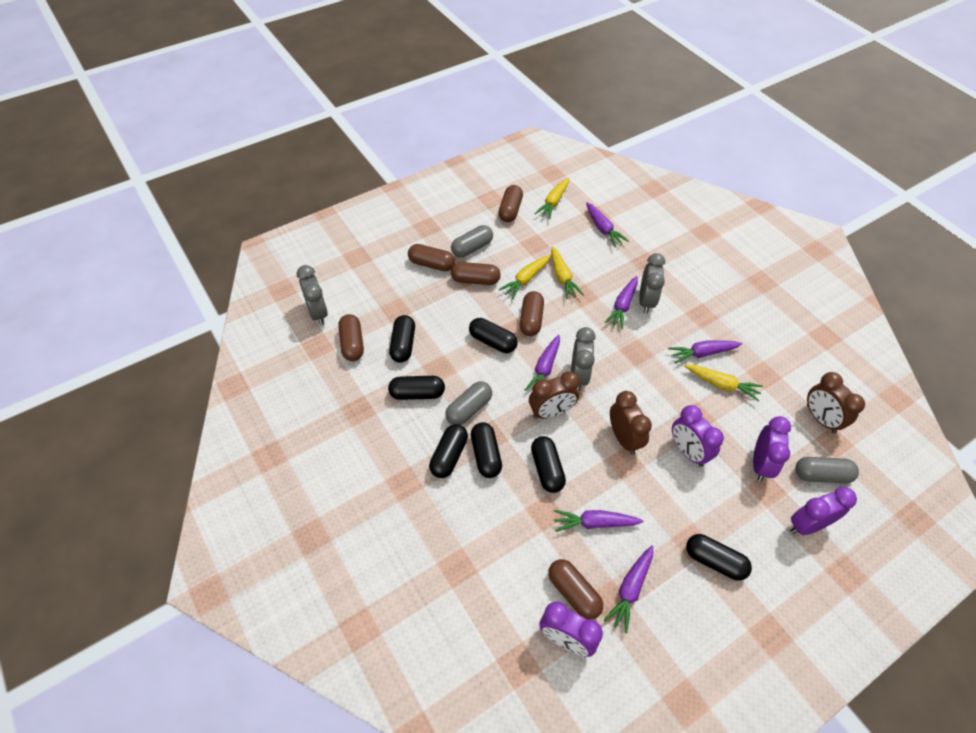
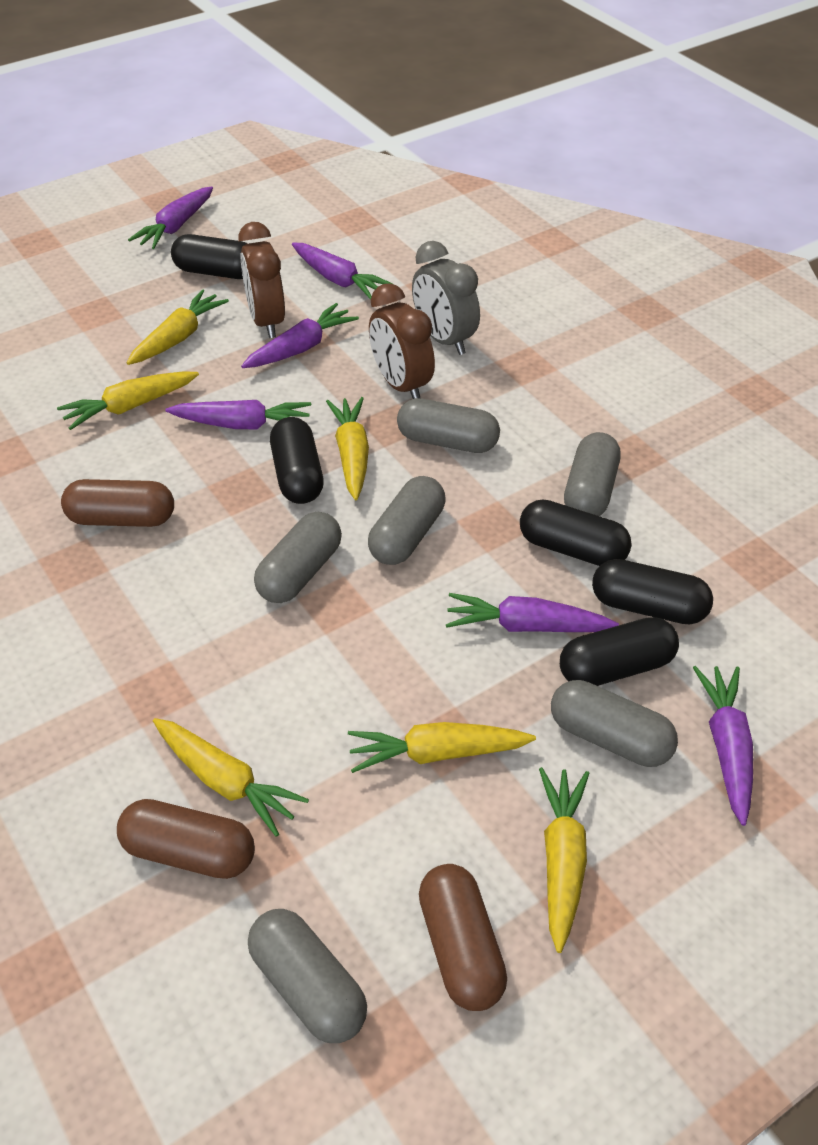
black capsule: [388,376,445,400] [389,315,415,363] [429,424,468,478] [469,318,518,353] [471,422,502,478] [531,436,566,493] [686,534,752,581] = 7 -> [171,234,248,279] [270,417,324,504] [520,499,632,566] [560,617,679,686] [592,559,713,624] = 5
brown capsule: [338,314,364,361] [408,244,455,271] [451,262,501,285] [498,185,523,222] [520,291,544,336] [548,559,603,619] = 6 -> [61,479,174,527] [117,799,255,879] [419,864,507,1011] = 3
brown clock: [529,371,580,419] [610,391,652,455] [807,372,865,434] = 3 -> [238,222,285,338] [369,283,435,399] = 2
grey capsule: [445,381,492,425] [451,225,493,258] [795,457,859,483] = 3 -> [248,909,367,1043] [254,512,342,603] [368,476,445,565] [397,398,500,453] [551,680,678,767] [564,432,620,516] = 6
grey clock: [297,265,328,325] [571,327,595,391] [639,253,665,313] = 3 -> [412,241,480,355] = 1
purple clock: [539,601,603,657] [672,405,724,467] [753,416,791,481] [790,487,857,535] = 4 -> none = 0
yellow carrot: [499,255,550,299] [535,178,569,219] [551,246,584,299] [685,365,763,401] = 4 -> [57,371,199,430] [127,289,229,365] [153,718,309,837] [326,397,369,500] [348,722,536,773] [539,767,589,953] = 6

